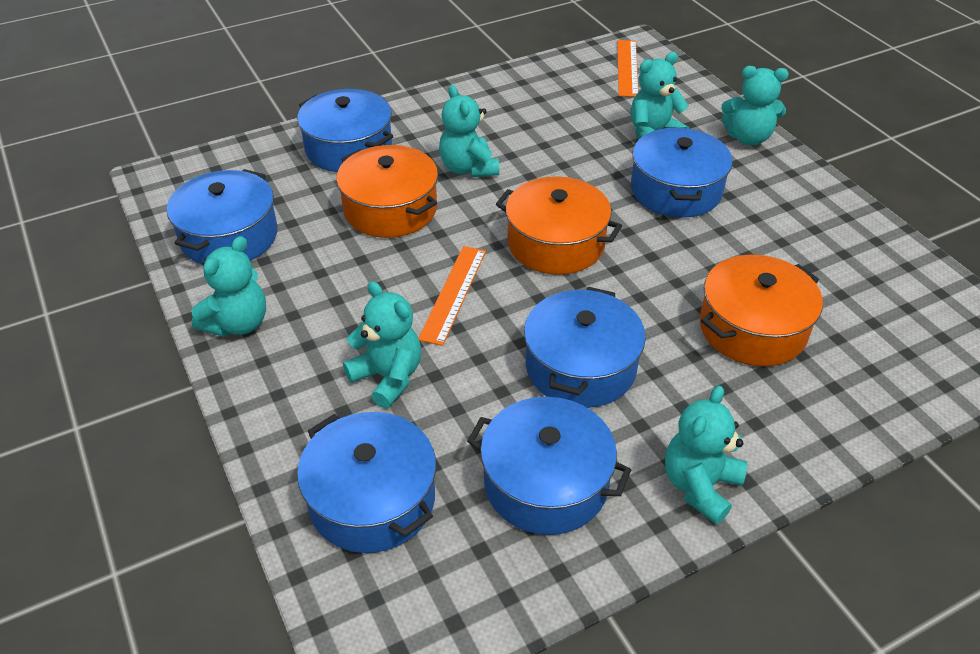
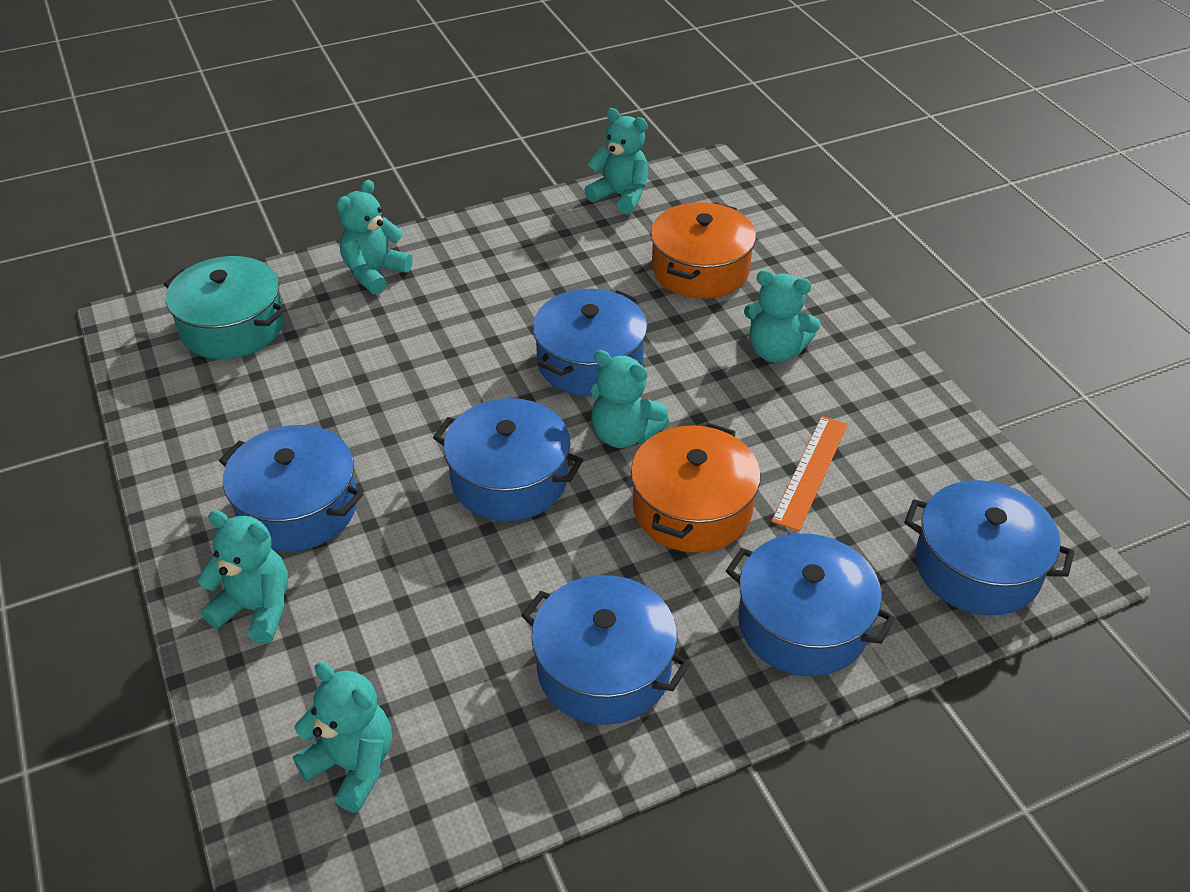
orange pot: [336,145,438,238] [496,177,622,275] [700,255,823,366] = 3 -> [631,423,761,553] [651,202,756,299] = 2
orange ruler: [418,246,486,346] [617,40,638,97] = 2 -> [771,416,848,531] = 1
turquoise pot: none = 0 -> [164,256,286,359] = 1

